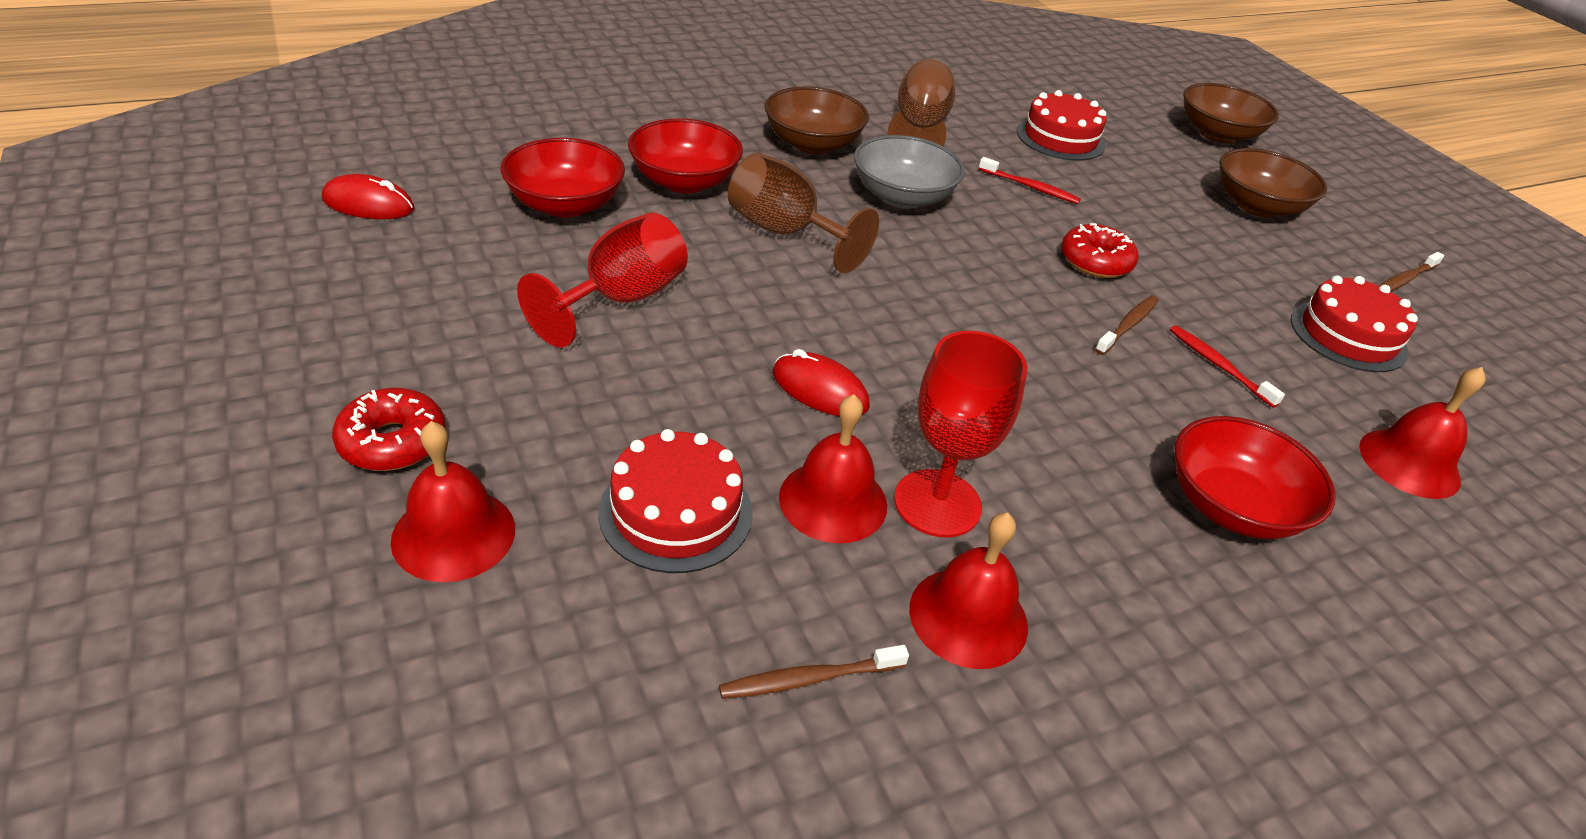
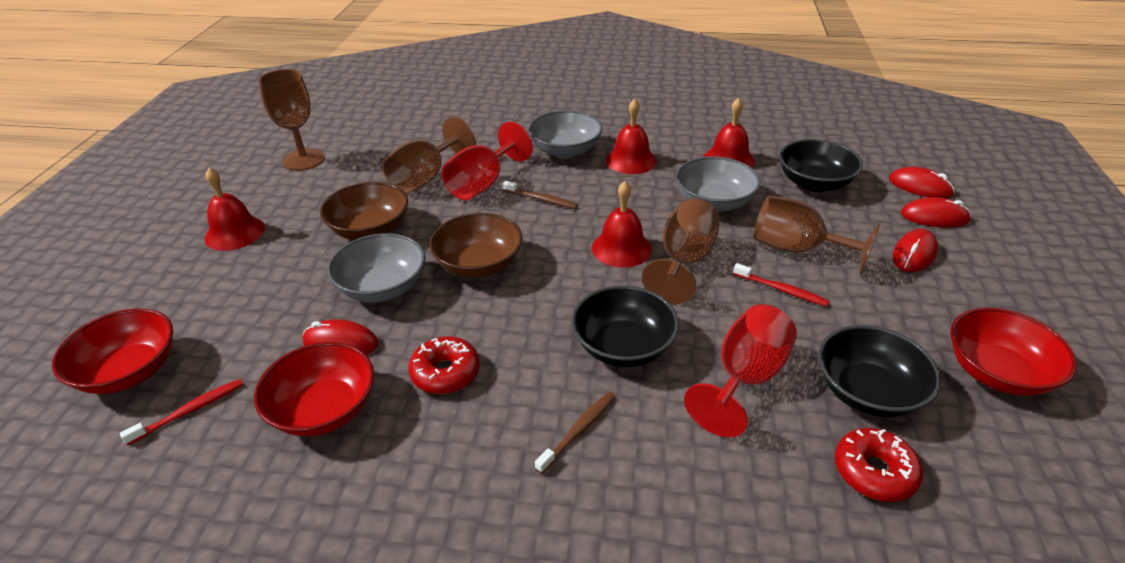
black bowl: none = 0 -> [572,286,679,367] [779,139,863,192] [818,325,941,417] = 3
brown bowl: [765,86,869,155] [1183,83,1279,143] [1219,148,1327,218] = 3 -> [320,182,408,240] [429,213,523,278] = 2
brown goblet: [728,153,879,273] [888,59,955,146] = 2 -> [258,69,325,171] [382,117,476,194] [642,199,720,304] [754,195,880,274] = 4
brown toothbrush: [719,645,909,699] [1095,295,1159,355] [1379,252,1444,291] = 3 -> [503,181,578,209] [535,392,615,474] = 2
grey bowl: [854,135,965,209] = 1 -> [327,233,425,302] [528,110,603,158] [676,156,760,212] = 3
red cake: [598,429,753,573] [1017,90,1106,161] [1291,276,1418,372] = 3 -> none = 0
red mouse: [322,174,415,219] [773,349,870,416] = 2 -> [302,319,378,354] [889,167,955,198] [893,229,938,272] [901,197,971,228] = 4

